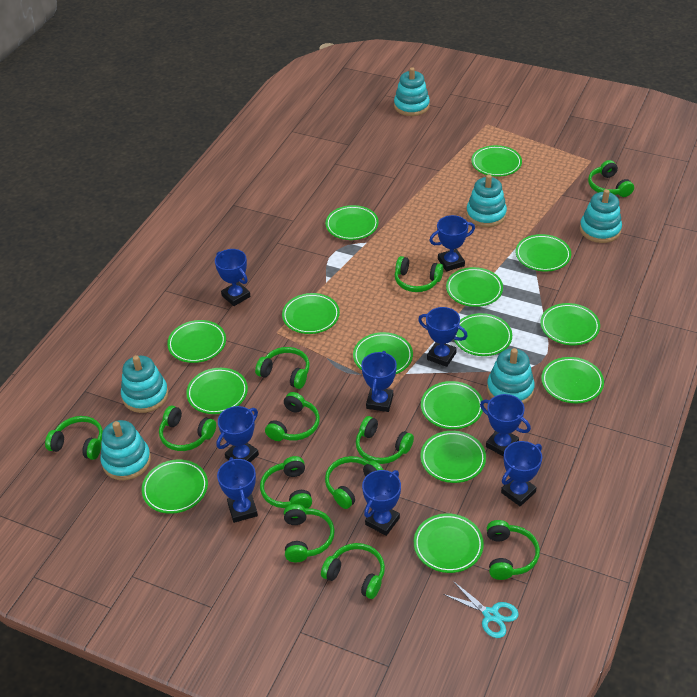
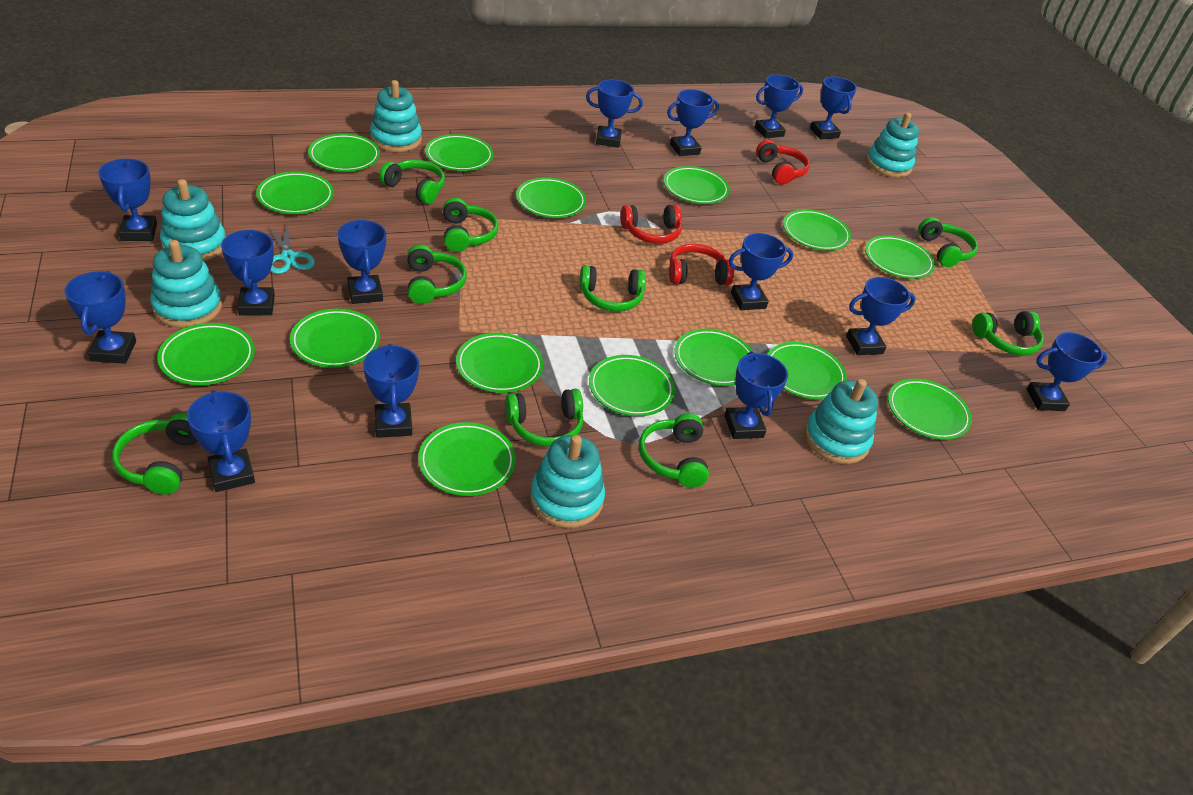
blue trophy: [215,249,251,306] [216,406,259,463] [217,457,258,523] [361,351,397,412] [362,470,401,536] [418,307,468,367] [429,215,475,271] [480,394,531,456] [501,441,542,506] = 9 -> [65,271,136,364] [98,159,157,241] [187,390,255,492] [221,230,275,315] [338,220,386,304] [363,344,419,438] [586,79,643,148] [667,89,719,156] [725,352,788,439] [729,233,793,310] [755,74,803,138] [810,76,857,139] [846,277,916,355] [1027,332,1107,411] = 14
green headphones: [45,416,103,460] [159,406,216,451] [255,347,310,389] [260,456,312,508] [265,392,320,441] [284,504,335,562] [321,543,385,599] [325,456,383,509] [356,416,414,464] [395,256,443,292] [487,520,540,580] [588,160,634,197] = 12 -> [112,413,197,495] [379,160,445,204] [407,244,467,304] [443,198,499,252] [505,389,583,447] [580,265,646,311] [639,413,709,488] [918,217,978,267] [972,311,1044,356] = 9
red headphones: none = 0 -> [620,205,682,244] [669,244,734,285] [756,140,810,185] = 3

